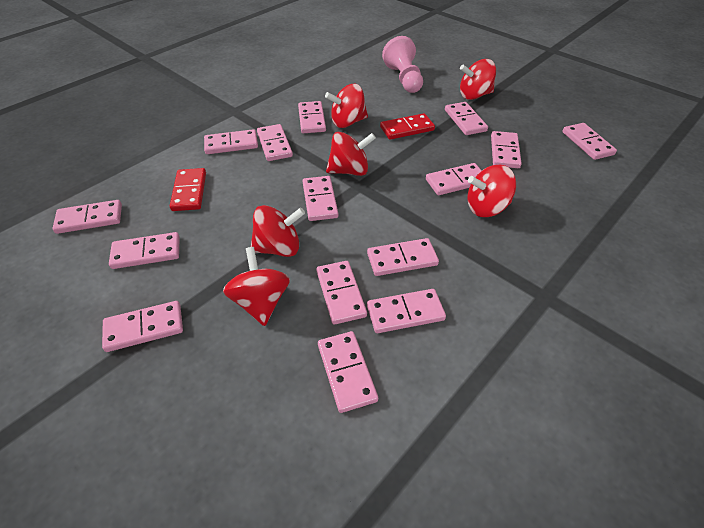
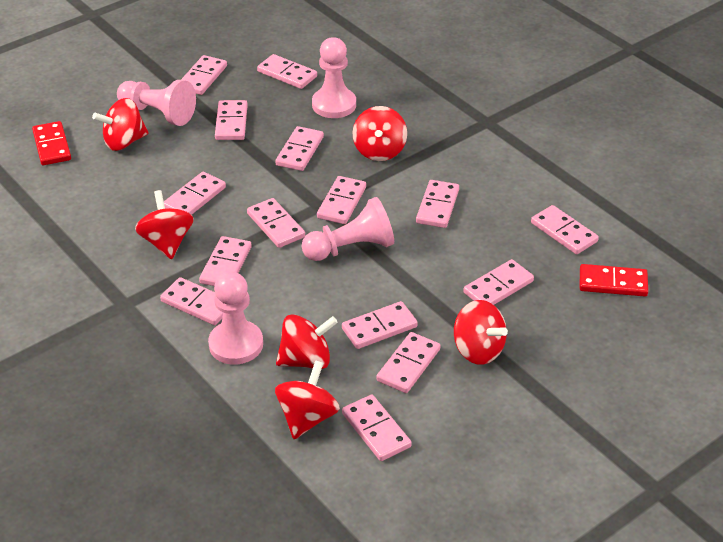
pink pawn: [382,36,423,93] = 1 -> [117,80,196,126] [208,271,263,365] [302,197,394,261] [312,37,356,118] = 4

